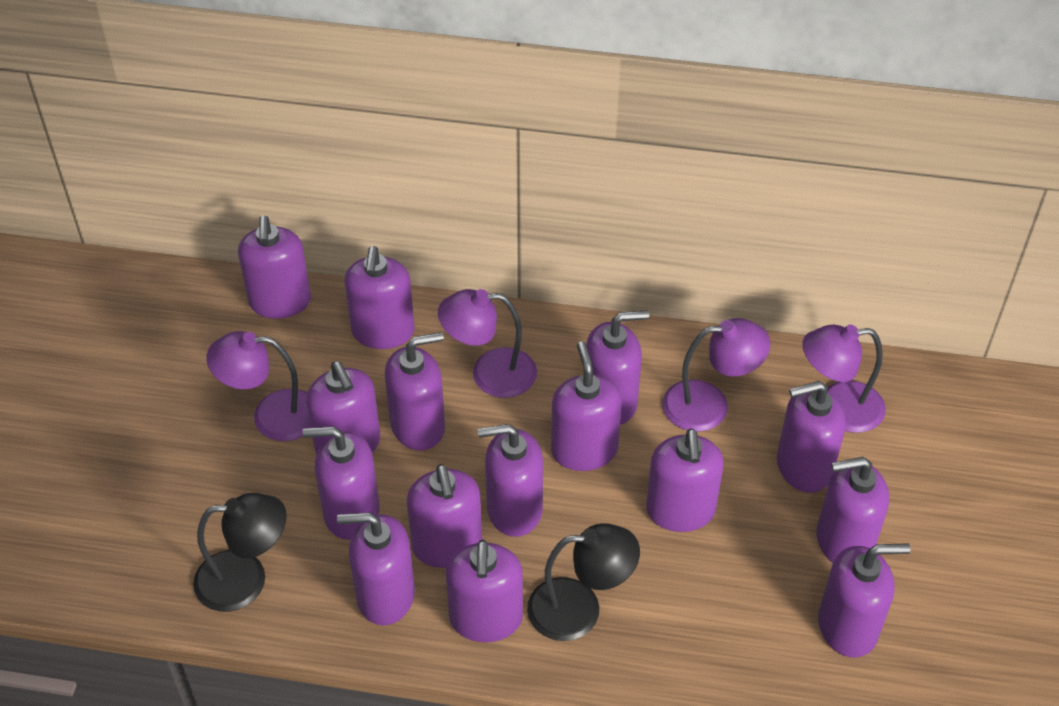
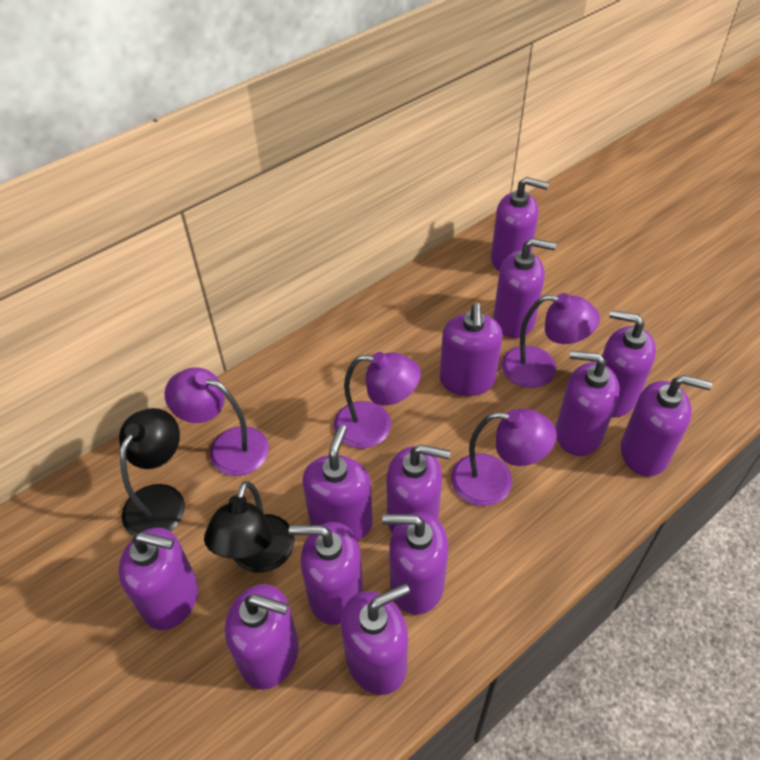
purple soap dispenser: [238,216,311,319] [302,426,379,540] [306,361,380,454] [337,512,415,625] [345,246,415,349] [385,332,445,451] [407,464,482,568] [446,540,523,642] [478,424,543,537] [551,341,622,471] [586,310,649,425] [646,429,724,532] [777,381,846,493] [816,457,889,563] [818,544,911,658] = 15 -> [118,528,198,630] [225,584,299,690] [289,522,363,625] [302,425,373,541] [341,583,410,695] [382,512,449,615] [386,444,451,533] [440,303,503,396] [491,177,549,272] [493,238,556,338] [556,350,619,456] [602,310,656,417] [621,375,712,476] = 13

